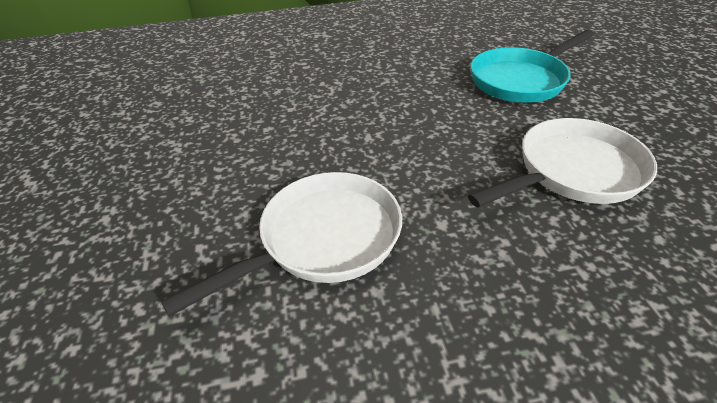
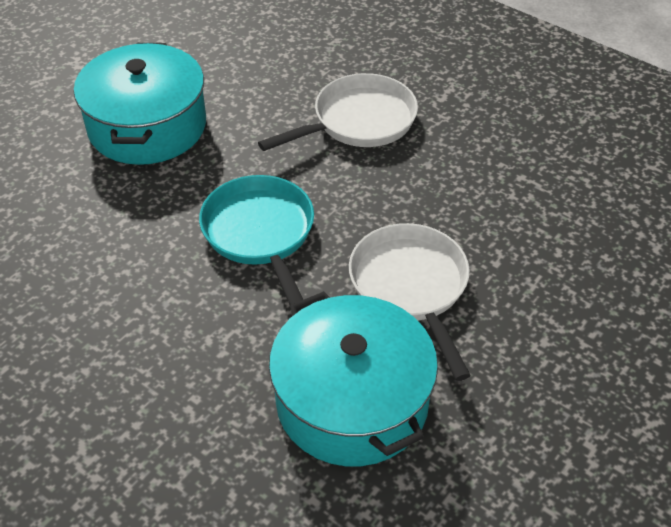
turquoise pot: none = 0 -> [74,43,206,165] [269,291,438,466] = 2

